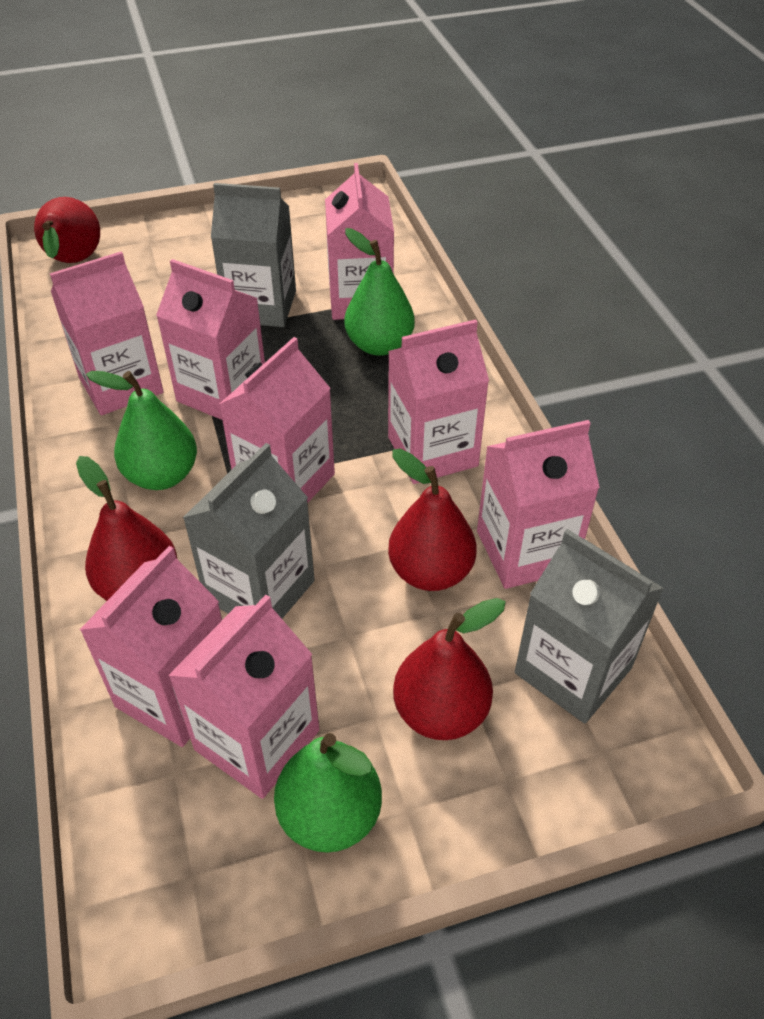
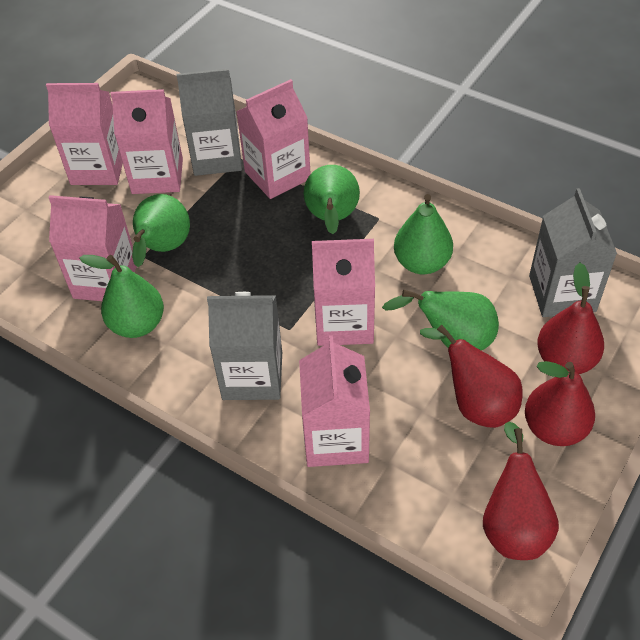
green pear: [86,371,197,490] [274,733,382,853] [344,228,415,356] = 3 -> [79,255,164,338] [132,194,190,267] [304,165,360,234] [382,290,499,350] [394,194,453,274] = 5
pink carton: [50,251,164,415] [80,546,222,747] [156,259,265,420] [168,595,319,799] [219,337,335,503] [325,163,394,320] [388,319,489,484] [477,420,600,589] = 8 -> [46,83,123,185] [48,195,137,301] [110,89,183,194] [236,79,311,199] [299,335,370,467] [312,239,375,346] = 6

